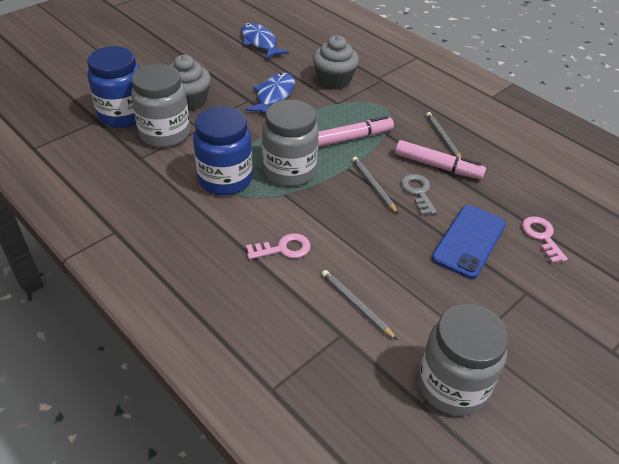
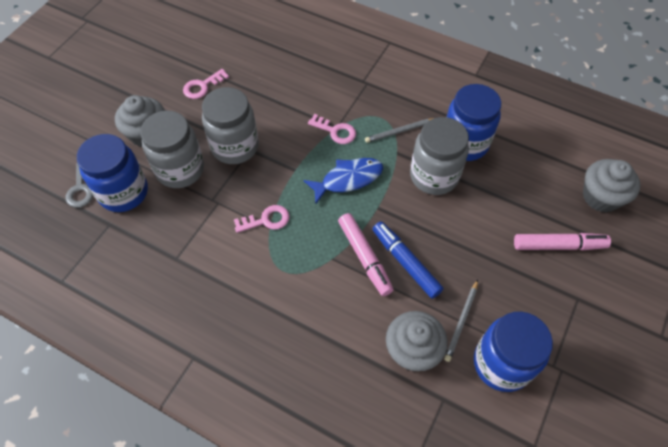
blue fish: [241,23,289,59] [245,73,295,114] = 2 -> [303,158,383,204] = 1
blue jar: [87,46,140,128] [193,107,253,195] = 2 -> [77,134,148,212] [446,84,501,161] [474,312,553,392] = 3
blue marker: none = 0 -> [373,222,443,299] = 1
blue phone: [432,205,506,279] = 1 -> none = 0
grey cupcake: [169,55,211,111] [313,35,359,89] = 2 -> [115,95,165,147] [386,311,448,371] [583,159,641,212] = 3
grey pencil: [322,270,397,340] [352,157,398,214] [426,112,461,158] = 3 -> [365,118,434,143] [444,280,478,362] = 2
pink key: [246,233,311,260] [522,216,568,263] = 2 -> [183,69,229,99] [234,205,290,233] [308,114,356,144] = 3

